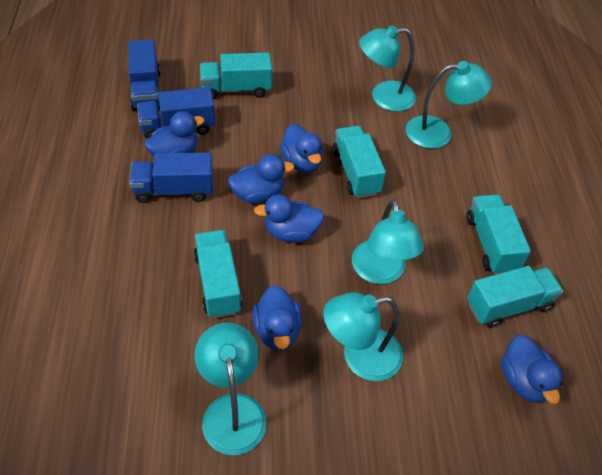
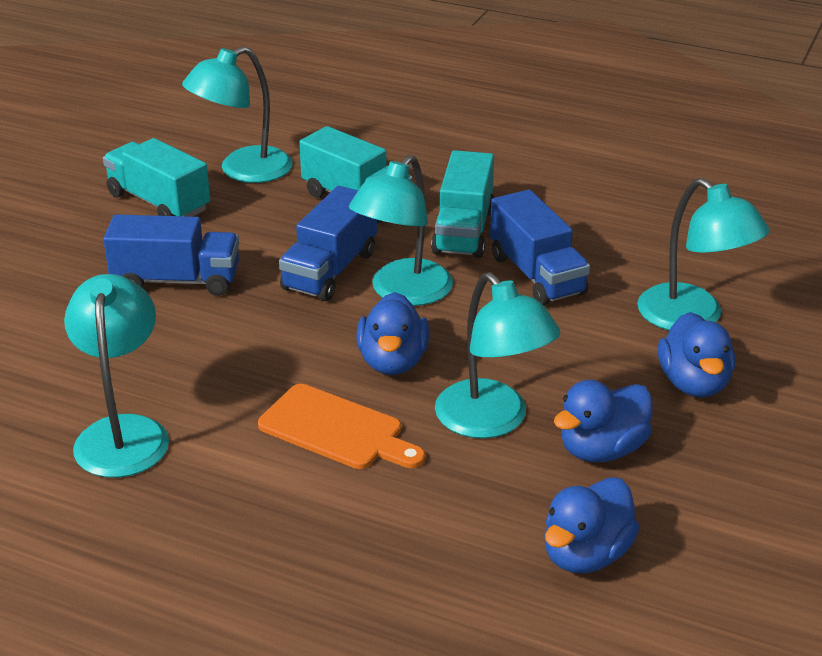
blue duck: [144,111,204,156] [228,154,294,204] [252,285,302,351] [254,194,324,243] [279,124,323,173] [501,335,563,404] = 6 -> [357,292,429,375] [544,477,640,573] [554,380,653,462] [658,312,735,398] = 4
orange cutting board: none = 0 -> [258,384,425,469] = 1
turquoise truck: [194,230,242,318] [200,53,272,99] [332,126,386,198] [466,194,531,274] [467,266,563,328] = 5 -> [103,138,210,217] [299,126,413,224] [431,150,494,258] = 3

